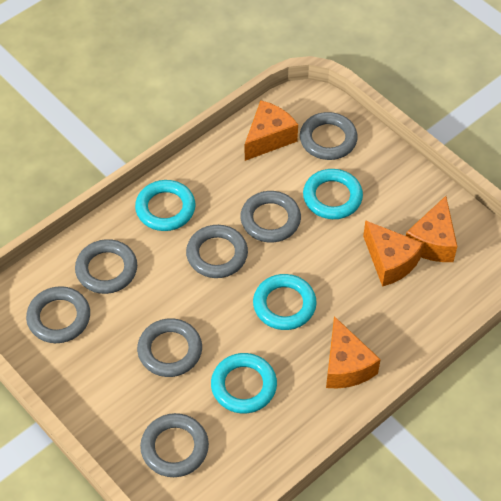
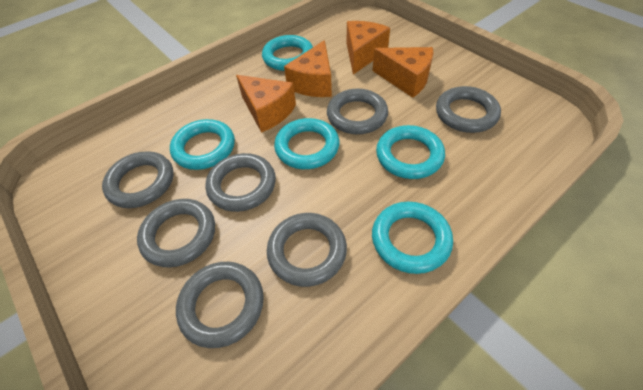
turquoise ring: [135,180,196,231] [211,353,277,413] [253,274,317,330] [303,169,363,219] = 4 -> [170,119,235,170] [262,35,313,71] [274,118,339,169] [372,202,453,274] [376,125,445,179] = 5

